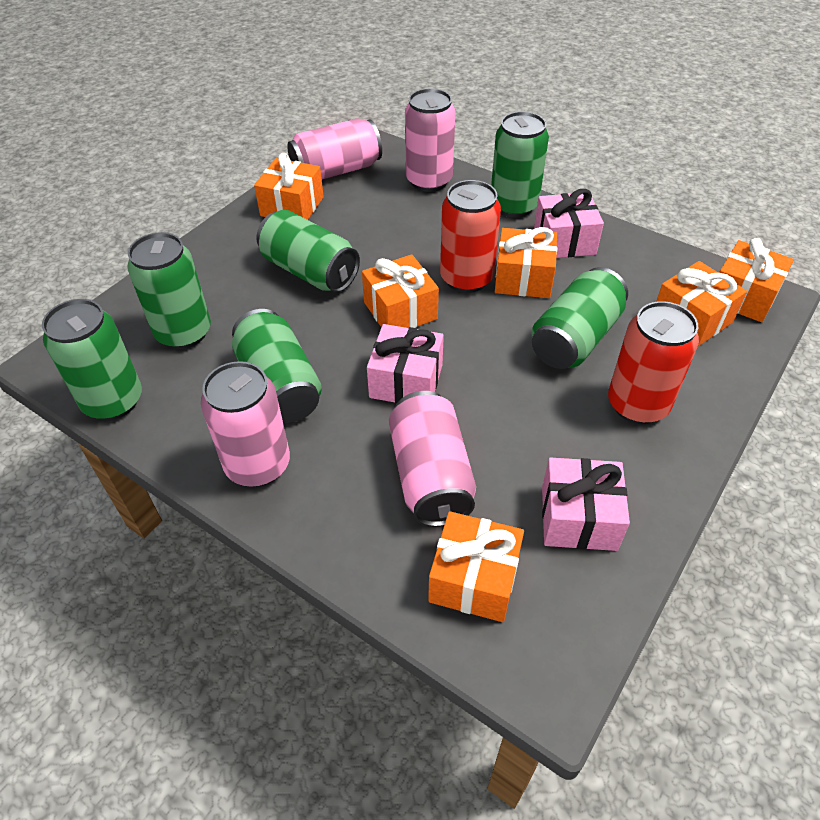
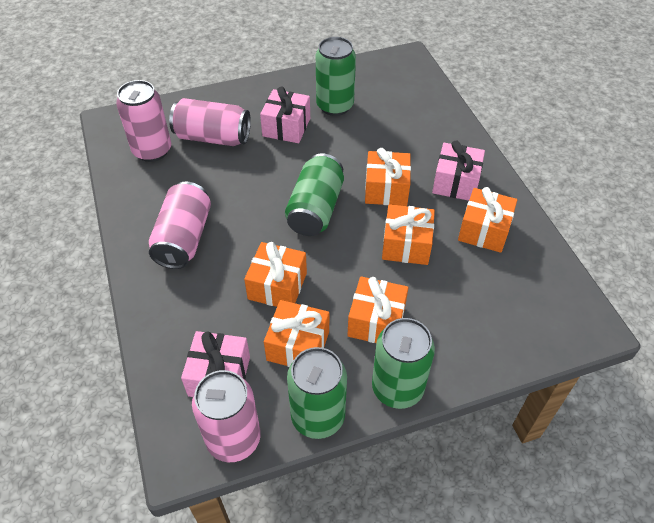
green can: [42,299,142,420] [127,232,211,349] [232,309,322,423] [257,210,360,293] [491,111,549,218] [532,267,628,369] = 6 -> [285,153,344,236] [287,347,347,439] [316,37,356,116] [372,318,435,409] = 4
red can: [440,180,501,293] [608,301,699,424] = 2 -> none = 0

